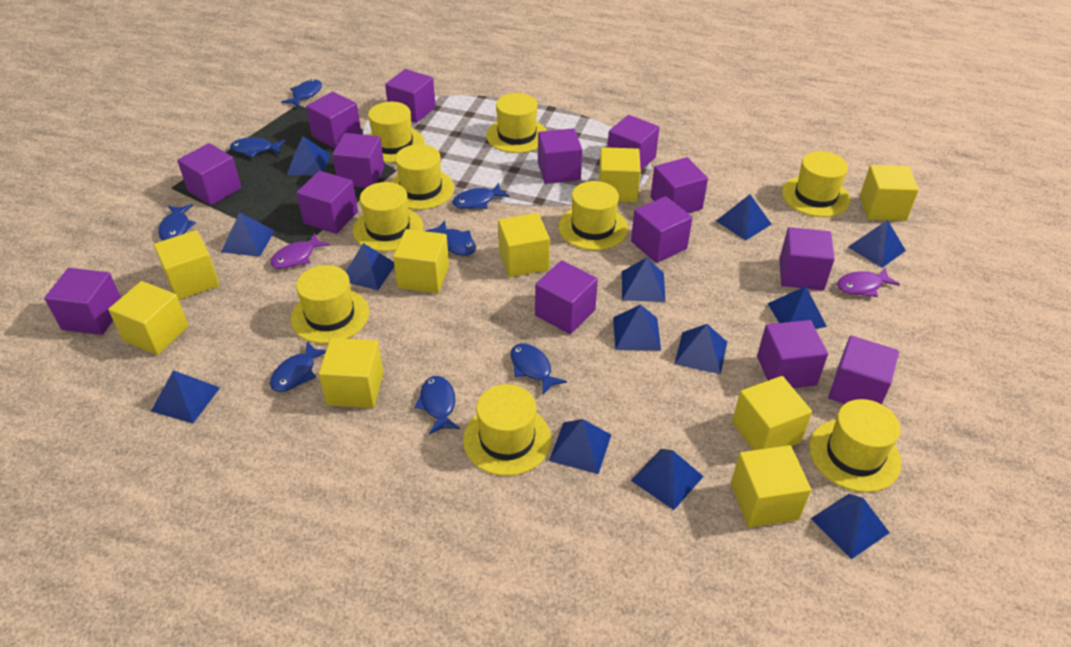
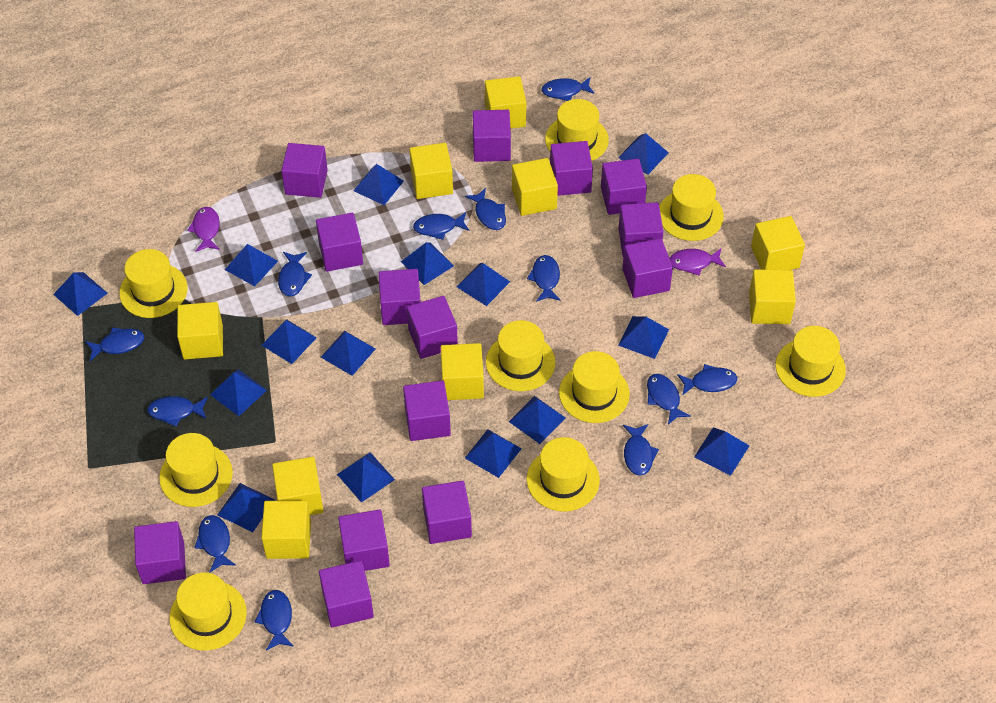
blue fish: [158,204,196,241] [230,137,285,158] [270,341,326,392] [281,79,322,107] [414,376,460,434] [426,220,476,256] [453,183,510,209] [510,343,567,395] = 8 -> [85,328,144,361] [147,396,208,427] [194,515,236,573] [255,590,294,650] [278,252,312,296] [413,212,469,240] [465,188,506,230] [527,255,561,302] [542,77,595,101] [623,424,659,476] [647,374,691,425] [677,364,737,396] = 12
blue pyramid: [151,370,220,423] [221,213,275,257] [287,137,330,175] [346,243,395,290] [549,419,611,474] [613,304,661,350] [622,258,666,302] [631,449,704,510] [675,324,727,374] [716,194,772,240] [767,286,827,329] [811,494,890,559] [848,220,906,268] = 13 -> [53,272,108,316] [210,369,267,416] [217,483,275,532] [225,244,278,286] [262,319,317,364] [321,331,376,376] [337,452,395,503] [353,164,404,205] [401,242,454,285] [457,263,510,306] [465,429,522,478] [509,396,565,444] [618,133,669,175] [618,316,669,359] [694,427,749,476] = 15

